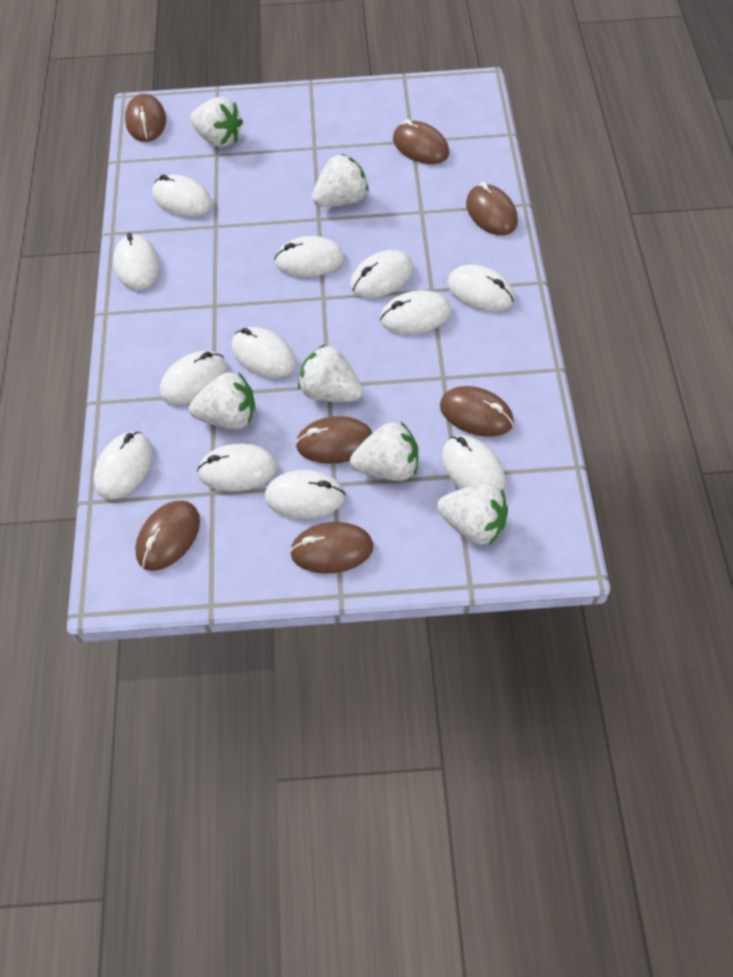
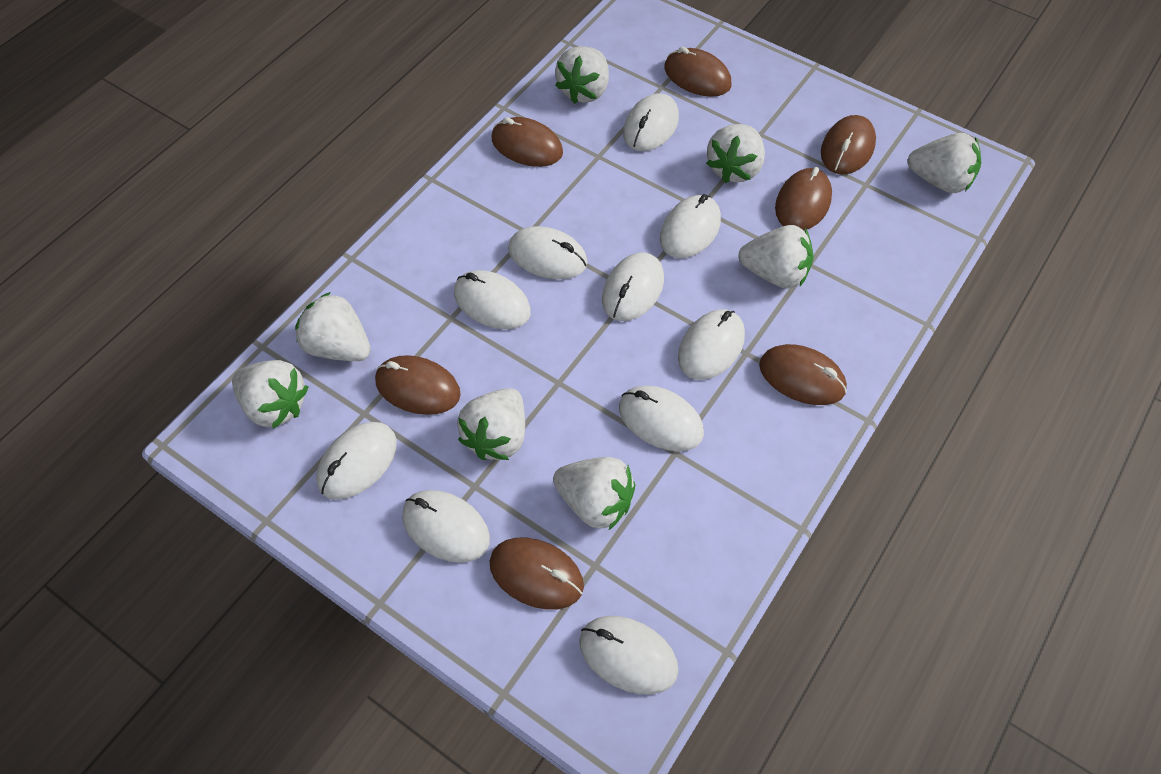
white mouse: [94,432,153,500] [113,233,160,290] [152,174,212,217] [160,351,227,405] [197,443,278,492] [232,327,296,378] [265,470,345,519] [274,236,345,277] [350,250,413,298] [380,290,451,334] [442,435,505,490] [447,265,515,311] = 12 -> [316,422,397,500] [402,490,490,563] [454,270,531,329] [508,226,588,279] [579,616,679,694] [602,252,664,321] [619,386,704,451] [623,93,679,151] [660,194,721,258] [678,309,745,380] = 10
white strawberry: [189,372,255,429] [190,97,243,147] [298,344,363,402] [312,154,369,207] [350,422,418,481] [437,483,508,545] = 6 -> [232,360,308,429] [295,292,371,361] [457,388,525,460] [553,457,635,531] [555,46,609,104] [706,124,765,183] [739,225,814,289] [908,133,981,193] = 8

